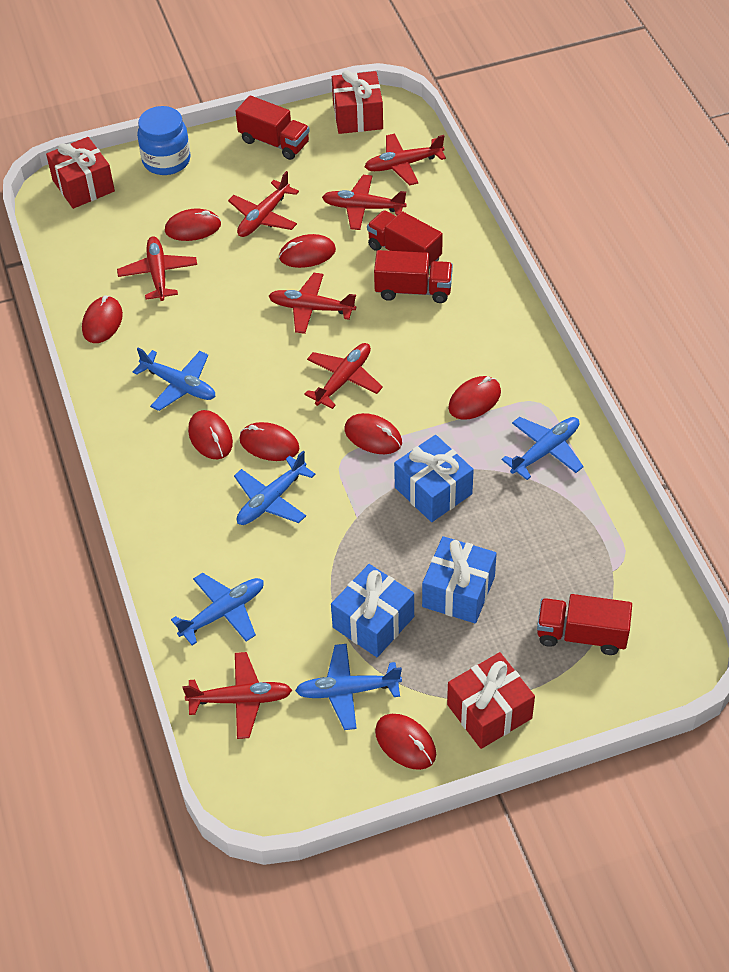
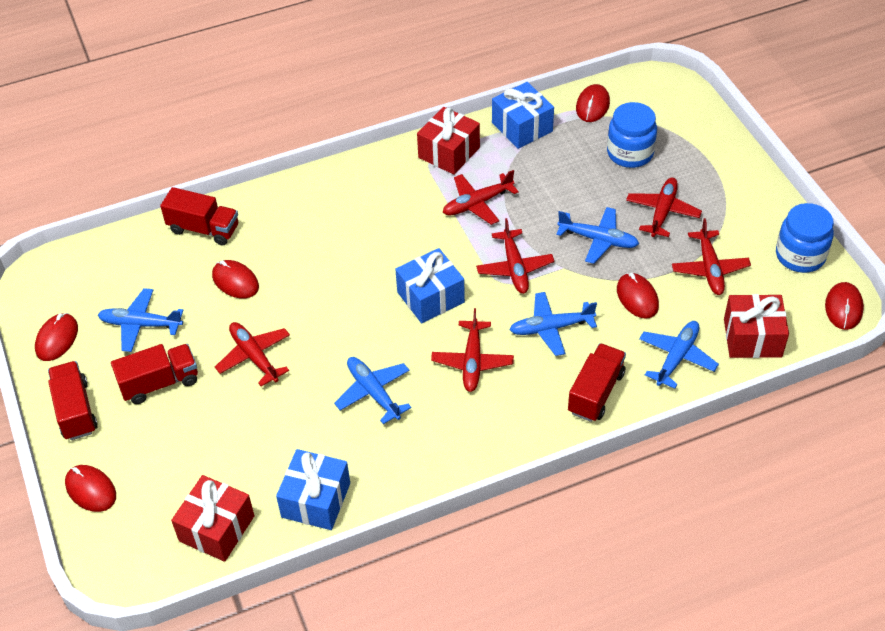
blue jar: [137,106,191,175] = 1 -> [607,102,657,168] [776,203,834,273] = 2
red mouse: [82,295,123,343] [165,209,221,241] [188,410,233,459] [239,422,299,461] [279,234,336,268] [345,413,402,454] [375,714,436,770] [448,376,501,420] = 8 -> [35,313,78,361] [65,465,116,512] [212,260,259,298] [576,84,610,122] [617,273,659,319] [825,282,864,330] = 6
red plane: [117,236,197,301] [182,652,292,739] [228,171,299,237] [269,273,356,334] [304,343,383,409] [322,175,407,230] [365,134,446,186] = 7 -> [215,322,290,386] [431,308,514,392] [443,170,519,225] [476,218,554,294] [626,177,702,237] [672,218,751,295] = 6

